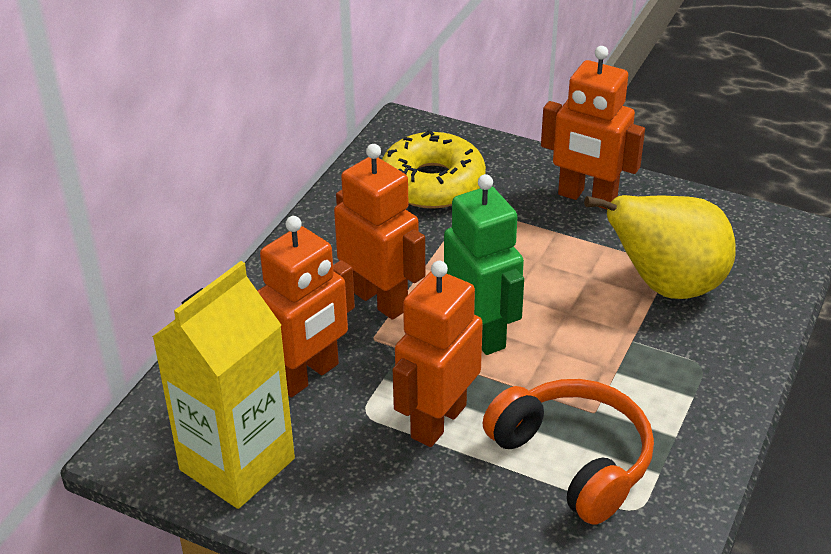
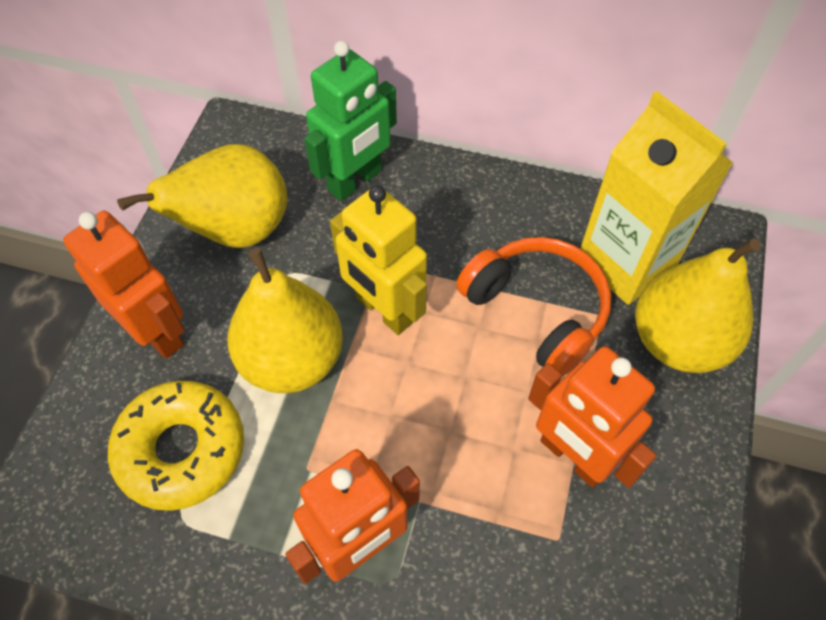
orange robot: [258,216,355,397] [334,144,425,320] [393,261,483,447] [541,46,645,210] = 4 -> [63,211,185,359] [285,449,420,584] [528,346,656,488] = 3
yellow pear: [584,195,736,299] = 1 -> [117,144,287,248] [227,248,343,393] [635,238,761,373] = 3
yellow robot: none = 0 -> [330,185,427,335] = 1

